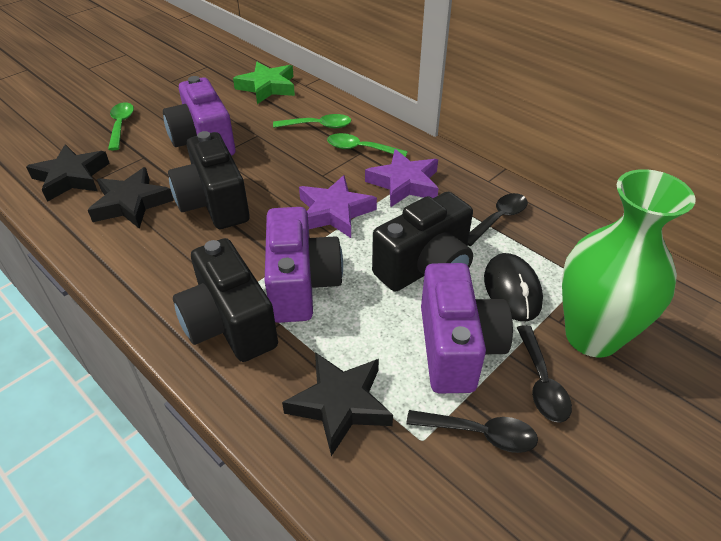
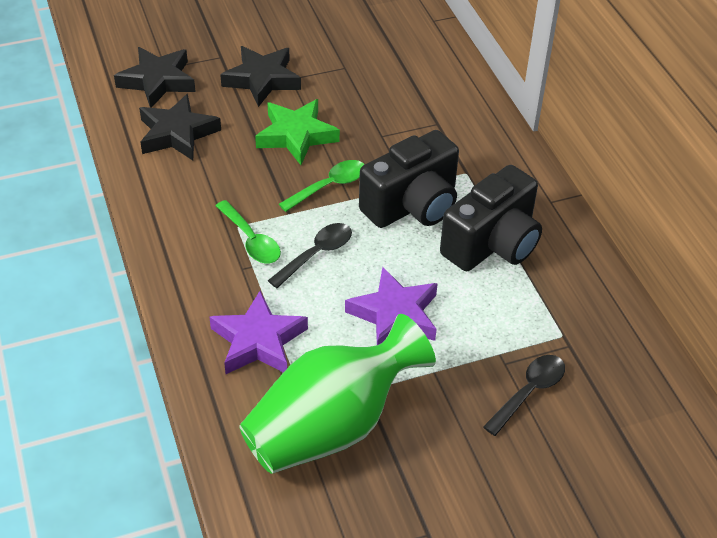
black camera: [168,131,250,229] [173,238,278,362] [372,192,473,292] = 3 -> [359,130,459,228] [440,165,542,271] = 2
black mouse: [484,253,543,321] = 1 -> none = 0
black spoon: [406,410,538,453] [468,193,528,246] [517,325,572,423] = 3 -> [268,223,352,288] [483,355,565,436] = 2
green spoon: [108,102,134,150] [273,114,351,128] [327,133,408,157] = 3 -> [216,200,281,264] [279,160,364,212] = 2
purple camera: [163,76,236,156] [265,207,343,323] [421,263,513,394] = 3 -> none = 0

